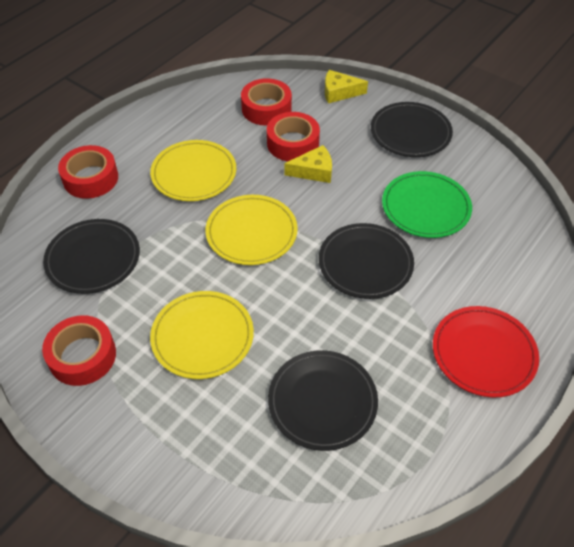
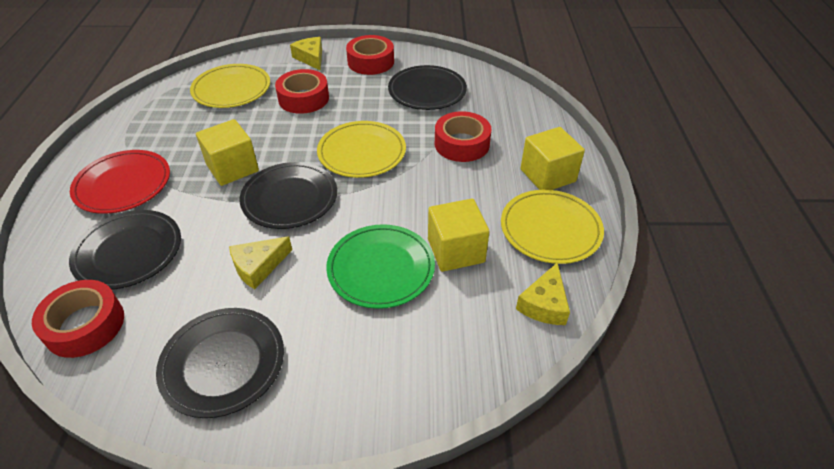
yellow cheese: [284,145,332,183] [325,70,368,103] = 2 -> [229,236,292,289] [290,37,322,70] [516,262,570,325] = 3
yellow cube: none = 0 -> [196,119,259,186] [428,199,490,272] [521,127,585,190] = 3

